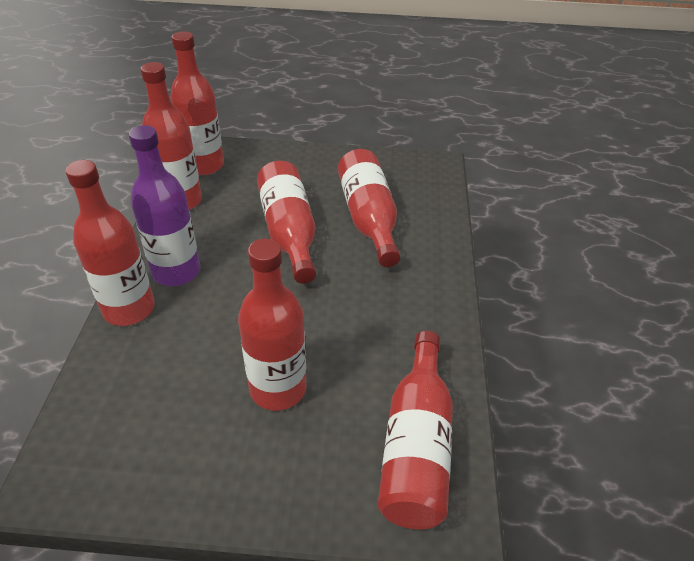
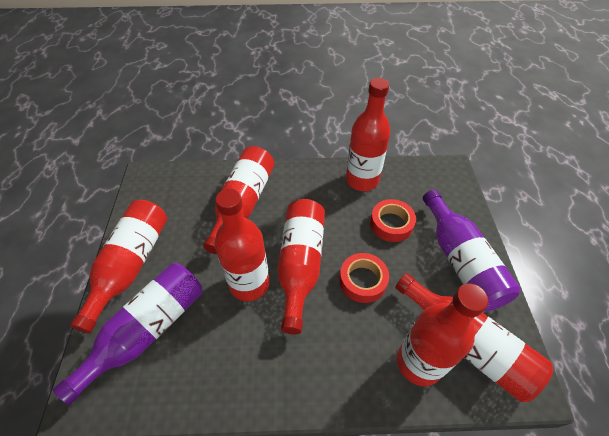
purple bottle: [129,125,200,286] = 1 -> [53,263,202,405] [423,190,521,311] = 2
red tape: none = 0 -> [339,253,389,303] [370,199,416,242] = 2

